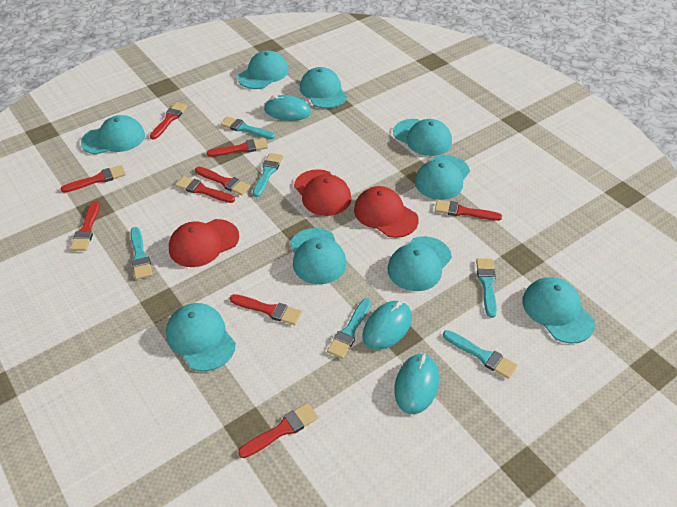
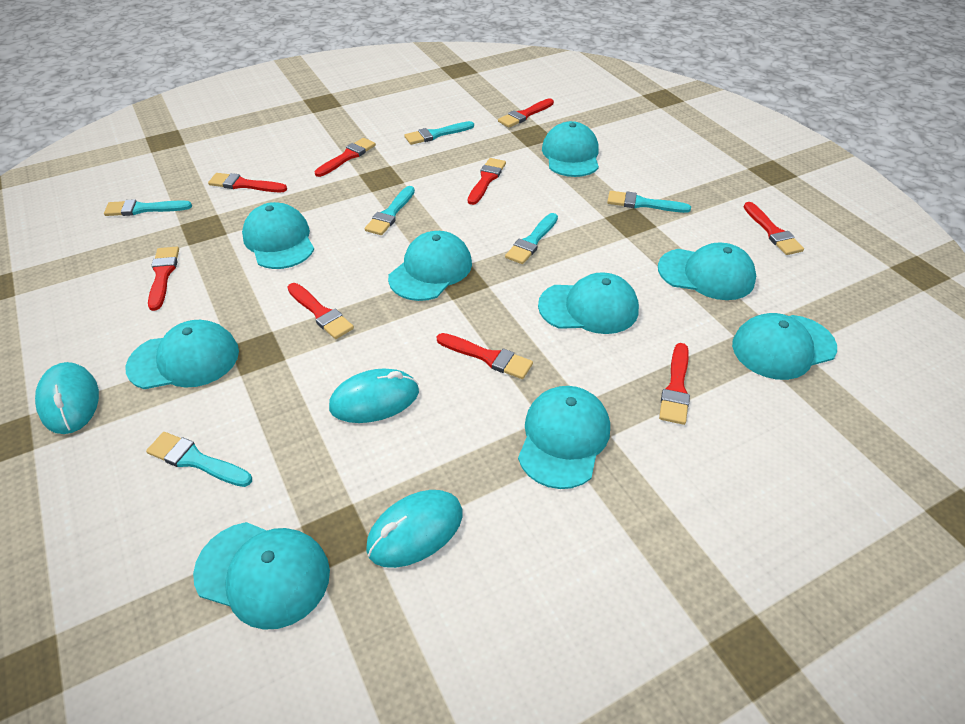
red cap: [169,219,239,267] [294,169,352,216] [354,186,419,238] = 3 -> none = 0

